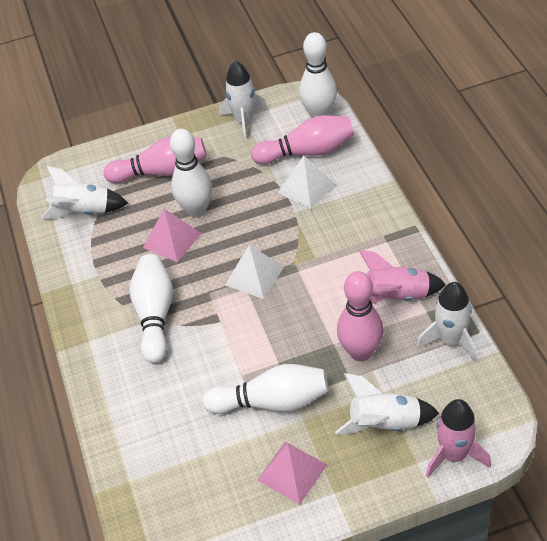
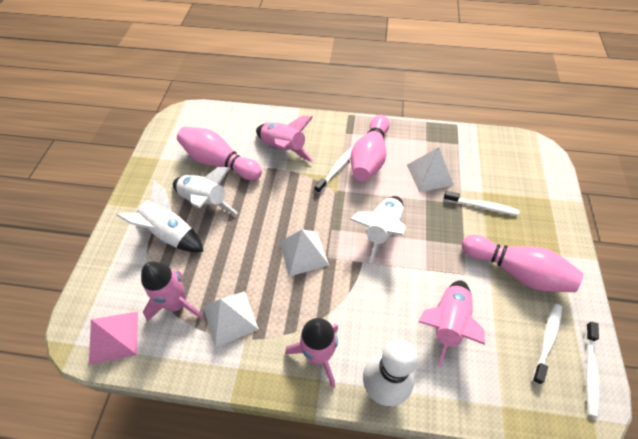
pink pyramid: [143,209,201,263] [257,442,327,504] = 2 -> [89,311,138,365] = 1
pink rocket: [358,249,446,304] [426,399,491,478] = 2 -> [141,261,203,321] [256,116,314,162] [285,318,338,388] [418,280,485,367] = 4
white bowling pin: [129,254,173,364] [170,129,212,217] [202,364,328,414] [299,32,337,118] = 4 -> [363,339,418,406] = 1
white pyramid: [225,244,284,299] [278,155,335,209] = 2 -> [203,291,259,348] [279,230,329,277] [407,147,454,192] = 3
white rocket: [42,166,128,218] [219,60,268,141] [335,373,439,434] [417,282,477,362] = 4 -> [116,180,204,252] [173,167,238,214] [349,196,406,263] = 3
white toothbrush: none = 0 -> [315,146,353,193] [444,191,519,215] [532,304,562,384] [585,322,600,417] = 4

